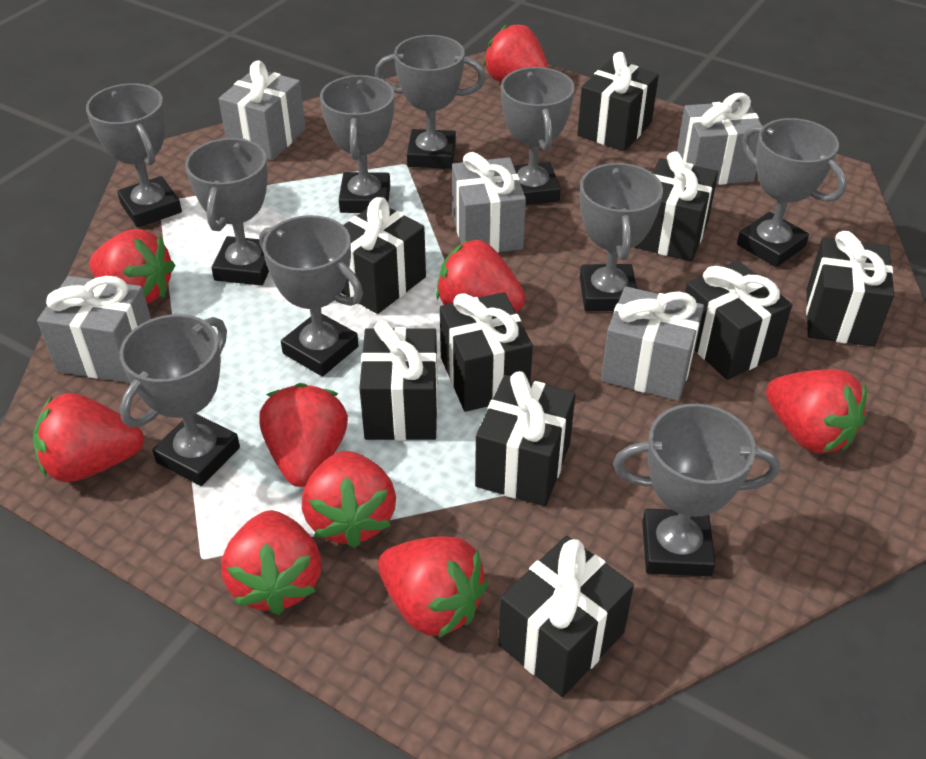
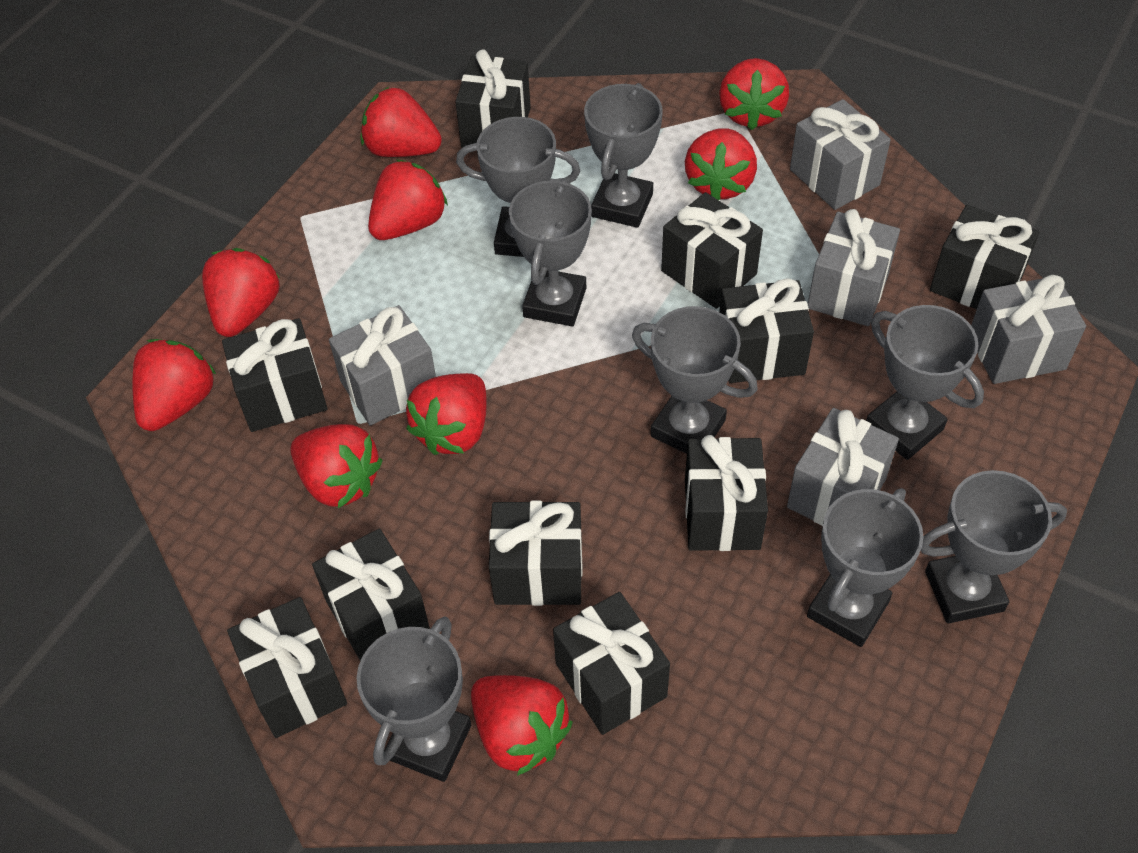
black gift: [341,197,426,314] [359,320,438,440] [440,292,533,412] [475,371,575,506] [498,536,634,697] [577,52,659,151] [634,151,718,261] [685,260,792,380] [806,231,894,347] = 9 -> [222,318,327,432] [227,597,347,738] [312,528,430,661] [455,49,531,148] [489,501,583,606] [553,592,670,735] [661,192,763,309] [685,435,768,551] [719,278,814,383] [930,205,1039,309] = 10
grey trophy: [86,83,182,228] [120,314,240,486] [185,138,269,286] [259,215,363,376] [320,75,394,213] [375,35,485,169] [501,67,575,205] [580,163,663,311] [613,404,780,577] [737,118,847,267] = 10 -> [357,617,471,782] [456,117,580,257] [509,178,592,326] [584,83,663,228] [632,306,758,454] [807,488,924,647] [866,305,984,460] [921,470,1067,624] = 8

